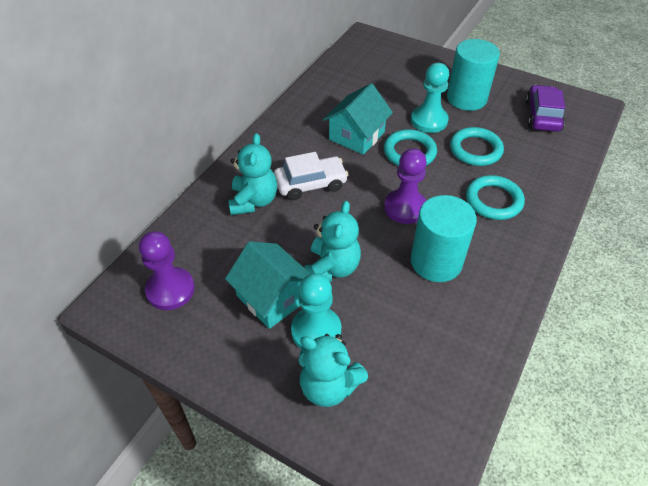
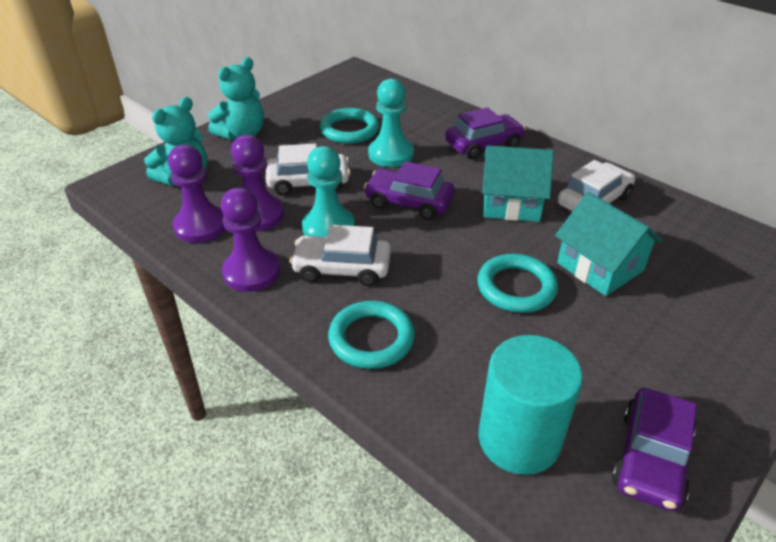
purple car: [525,85,565,132] = 1 -> [364,161,455,220] [445,107,525,159] [612,388,697,512] = 3
purple pawn: [139,231,195,310] [384,148,427,224] = 2 -> [168,144,226,243] [221,187,280,292] [231,135,284,231] = 3
turquoise cylinder: [411,195,477,282] [447,39,500,111] = 2 -> [479,335,583,475] = 1
turquoise teddy bear: [228,133,277,215] [298,334,368,407] [305,201,361,282] = 3 -> [144,97,208,186] [208,57,264,140] = 2
white car: [274,152,348,200] = 1 -> [266,143,351,196] [289,225,391,286] [558,160,635,211] = 3

